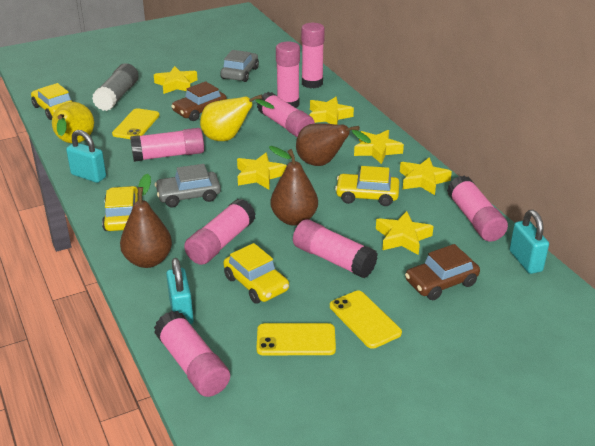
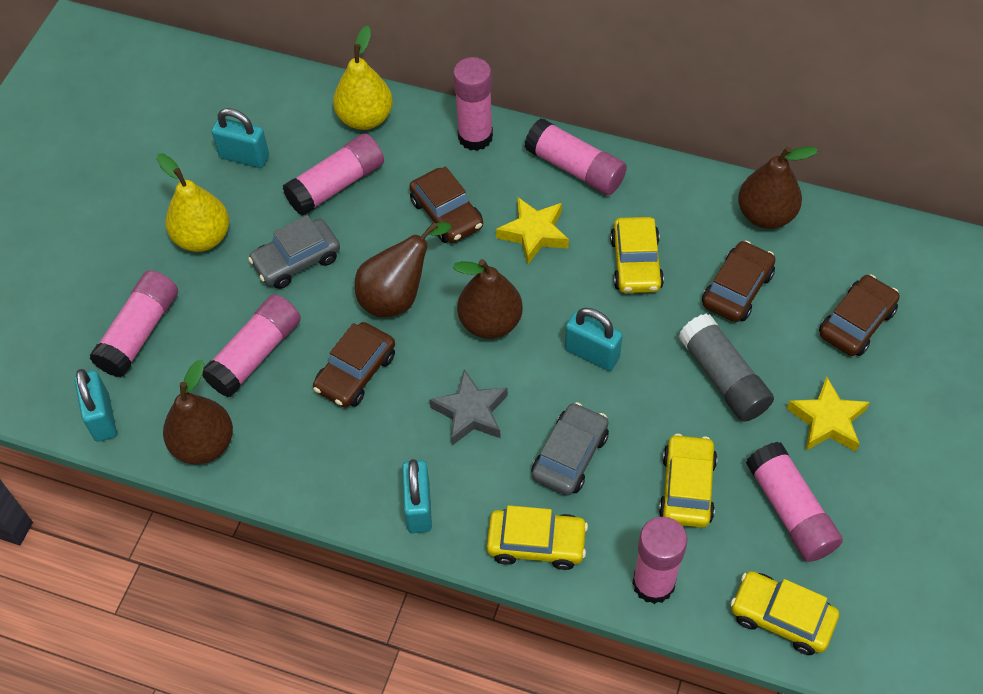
brown car: [171,81,227,121] [405,244,480,300] = 2 -> [313,322,395,408] [409,166,483,243] [702,241,776,322] [819,274,900,356] = 4
brown pear: [120,174,172,268] [269,146,318,226] [296,123,371,166] = 3 -> [163,360,233,464] [355,222,451,317] [453,259,523,339] [738,147,818,229] = 4
grey star: none = 0 -> [429,369,508,446] = 1
pink glue stick: [130,128,204,162] [154,311,230,397] [184,199,256,265] [257,92,315,137] [276,42,300,108] [293,219,378,278] [301,23,325,88] [447,175,508,242] = 8 -> [90,270,178,377] [203,294,301,397] [283,133,384,216] [453,57,493,151] [525,118,627,195] [632,517,687,604] [746,442,843,562] = 7
turquoise padlock: [66,130,106,183] [166,258,194,324] [510,210,549,274] = 3 -> [75,369,117,442] [212,108,269,168] [402,459,432,533] [565,308,623,371] = 4
yellow phone: [112,108,160,139] [256,323,336,355] [330,291,402,349] = 3 -> none = 0
yellow star: [154,66,198,94] [237,153,287,190] [309,97,354,125] [354,130,404,164] [376,211,434,255] [400,157,452,195] = 6 -> [496,197,569,264] [787,377,870,452] = 2

